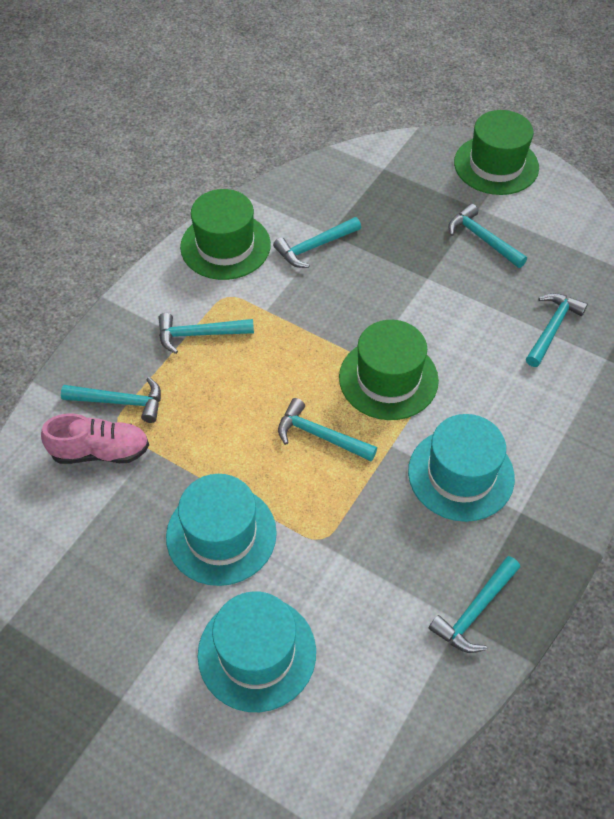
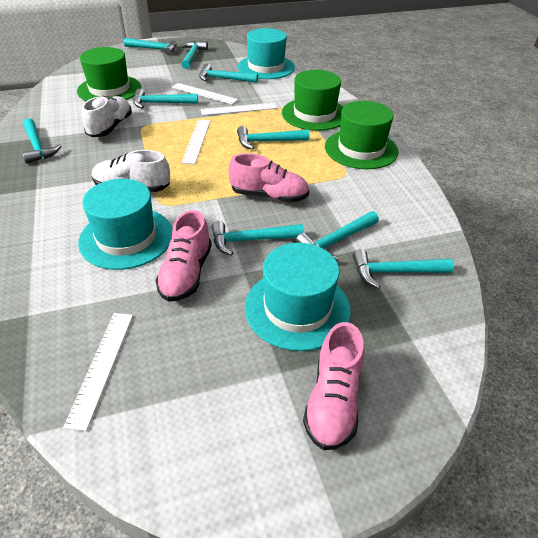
pink shoe: [41,413,149,464] = 1 -> [155,210,212,302] [228,153,309,203] [303,322,364,450] = 3
turquoise hammer: [61,377,161,423] [159,313,254,354] [273,217,361,268] [278,398,377,461] [428,556,520,653] [448,204,527,268] [526,293,588,367] = 7 -> [22,118,61,164] [124,38,177,55] [133,89,198,109] [180,41,208,69] [199,64,258,83] [211,221,304,256] [237,126,309,149] [296,211,379,261] [353,249,454,289] = 9
white ruler: none = 0 -> [63,313,133,431] [171,83,238,105] [181,120,210,164] [201,102,278,116] = 4
white shoe: none = 0 -> [82,96,132,137] [92,150,170,192] = 2

